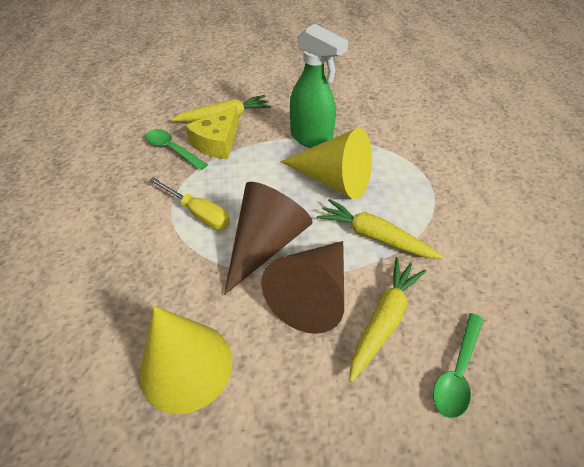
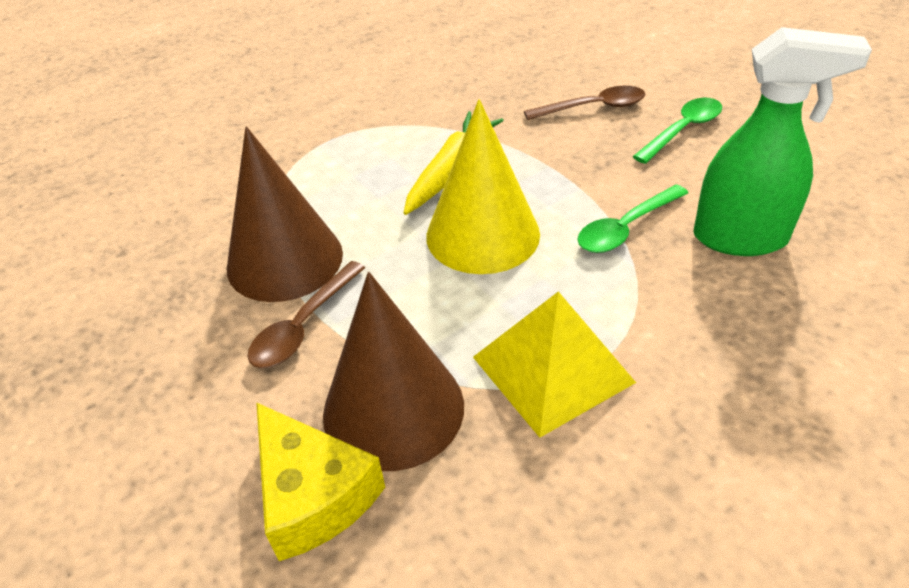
brown spoon: none = 0 -> [248,261,365,368] [524,86,646,120] = 2
yellow carrot: [171,95,271,122] [317,199,444,259] [349,257,426,382] = 3 -> [404,111,504,215] = 1
yellow cone: [139,306,232,414] [280,128,372,199] = 2 -> [426,99,540,274] = 1
yellow pyramid: none = 0 -> [473,291,636,438] = 1
yellow screwdriver: [149,177,230,230] = 1 -> none = 0

